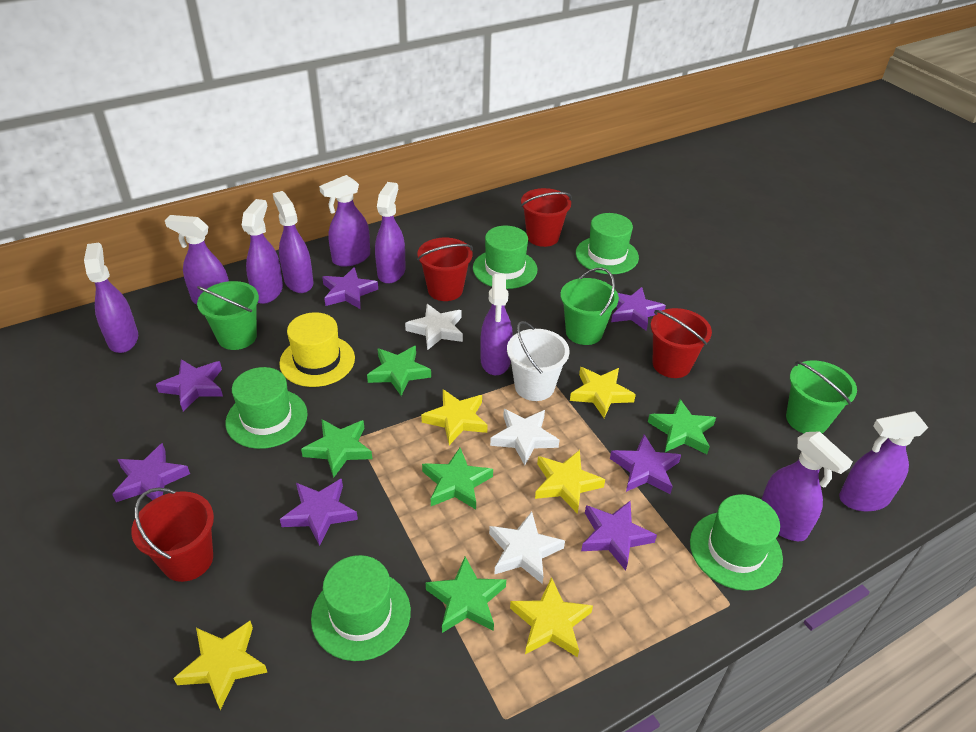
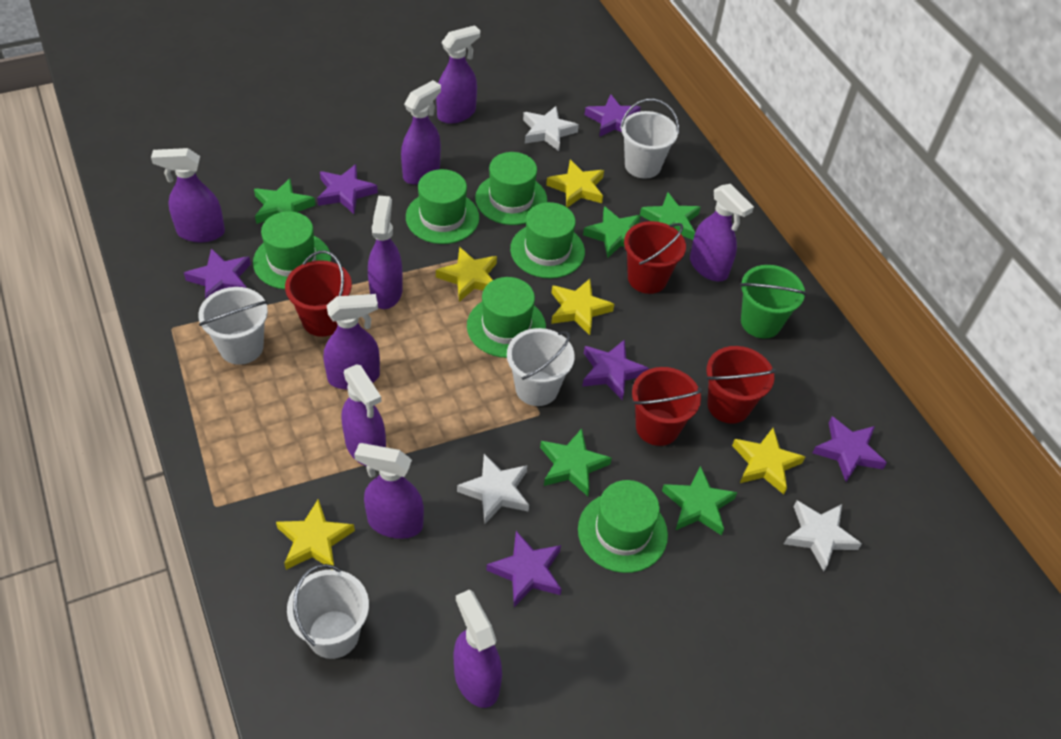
green bucket: [197,281,259,350] [560,268,619,345] [786,360,857,433] = 3 -> [740,265,807,339] = 1
green hat: [225,367,308,449] [311,555,411,661] [473,226,537,289] [576,213,639,274] [690,494,783,591] = 5 -> [253,211,331,289] [406,169,479,244] [467,277,546,358] [475,152,547,225] [510,202,585,279] [578,480,668,573] = 6
purple star: [112,443,190,502] [156,359,223,411] [280,478,358,546] [322,267,378,309] [581,501,657,571] [610,435,681,494] [611,287,666,331] = 7 -> [184,248,251,299] [317,164,378,214] [486,531,562,607] [582,339,649,400] [585,94,641,137] [813,417,887,482] = 6
white bucket: [507,321,570,401] = 1 -> [198,287,268,365] [287,564,369,659] [507,328,575,406] [620,99,679,179] = 4
yellow hat: [279,312,355,387] = 1 -> none = 0

